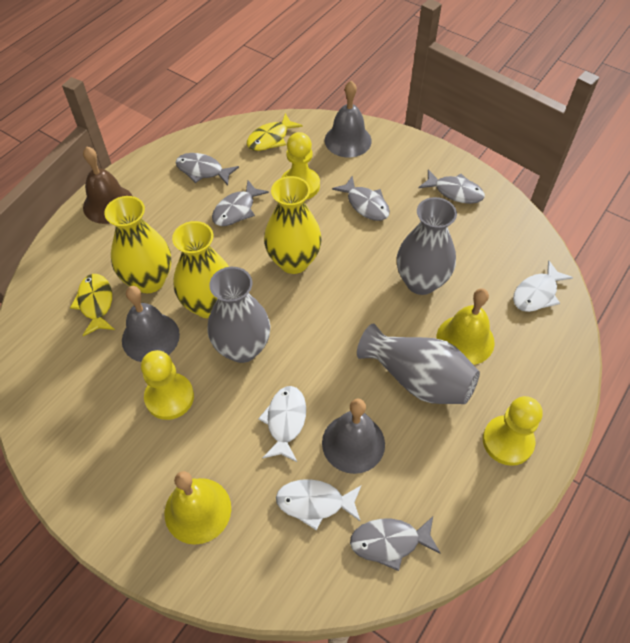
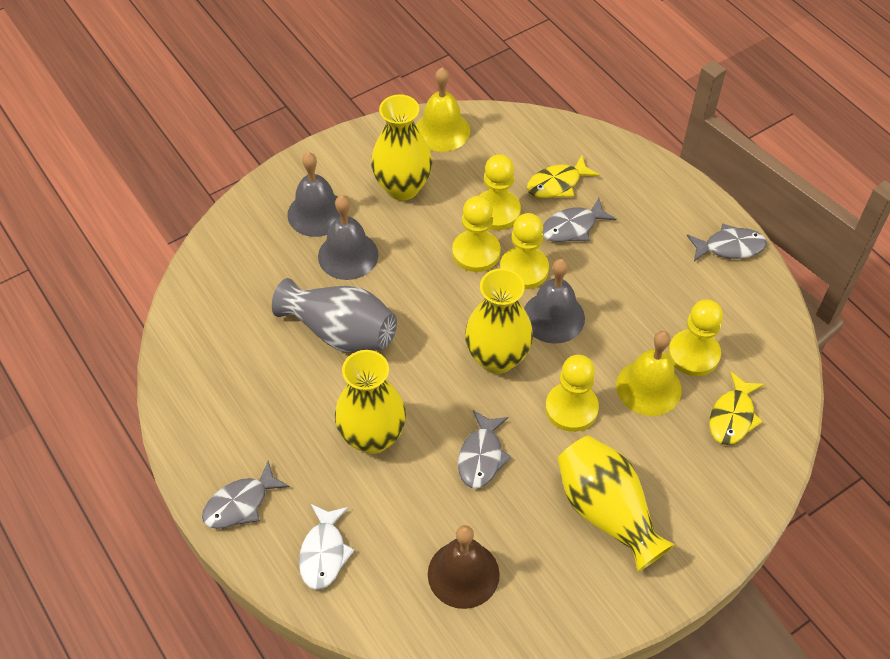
grey fish: [176,153,239,185] [212,180,269,226] [332,176,390,221] [350,516,441,571] [418,169,485,204] = 5 -> [202,461,290,529] [458,410,511,488] [542,198,616,242] [687,223,767,261] = 4
grey vase: [207,267,271,363] [357,323,480,404] [397,197,457,295] = 3 -> [272,278,397,353] = 1
white fish: [258,386,306,462] [276,479,362,531] [513,260,573,312] = 3 -> [299,504,355,590] = 1
yellow pawn: [141,350,194,420] [281,132,320,200] [483,396,543,466] = 3 -> [452,196,501,272] [479,154,521,230] [500,213,549,289] [545,355,599,432] [668,299,723,376] = 5
yellow vase: [104,196,171,293] [172,221,229,318] [264,176,322,274] = 3 -> [335,350,406,454] [371,95,432,201] [465,268,533,374] [558,436,675,572] = 4

